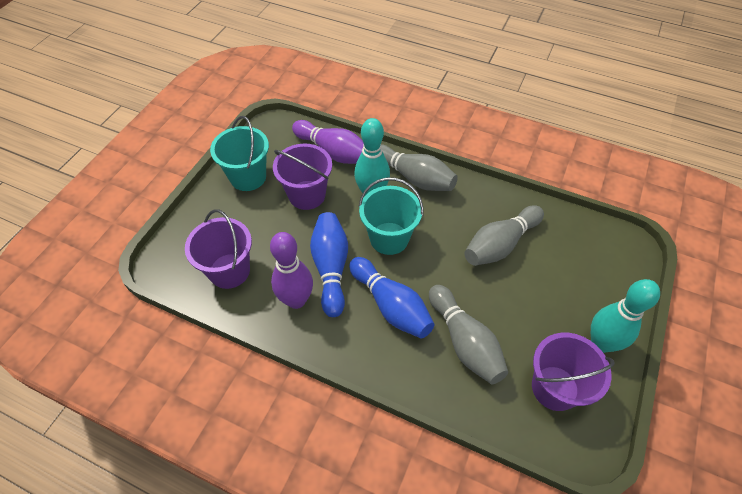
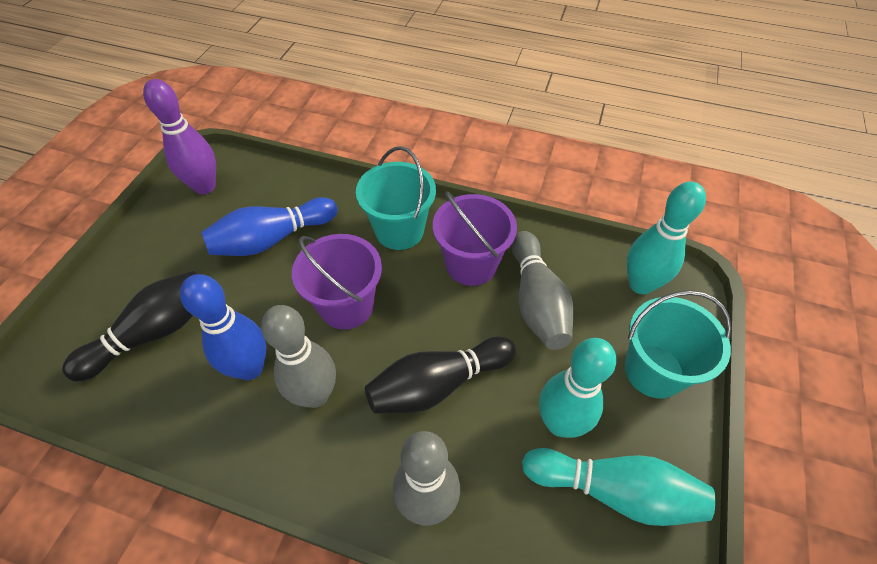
black bowling pin: none = 0 -> [62,270,198,382] [365,336,516,414] = 2
purple bowling pin: [270,232,313,309] [292,120,364,164] = 2 -> [143,79,216,194] = 1
purple bucket: [185,209,252,289] [273,144,332,210] [532,333,615,411] = 3 -> [292,234,382,330] [433,191,517,286] = 2
turquoise bowling pin: [354,118,390,195] [591,279,660,353] = 2 -> [522,448,715,526] [539,338,616,438] [627,182,706,294] = 3

